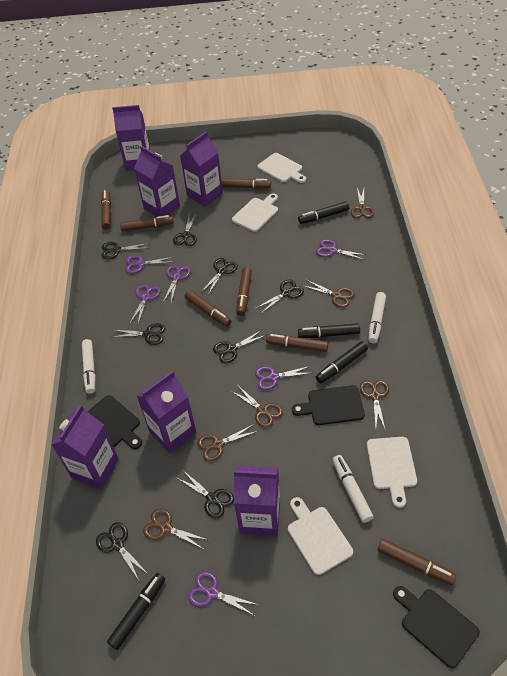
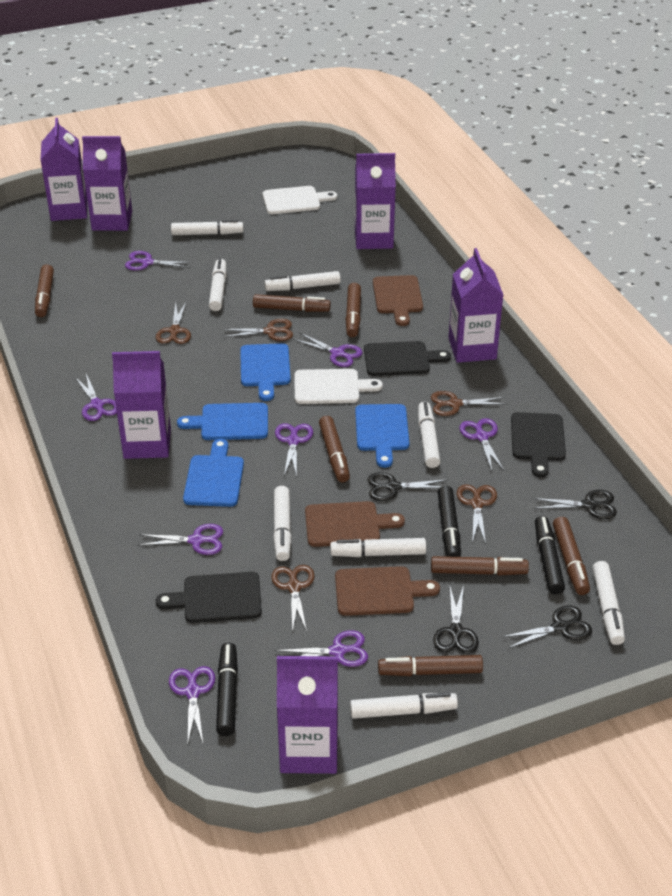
black marker: [107,573,165,650] [298,201,349,224] [298,323,360,338] [316,341,368,383] = 4 -> [216,643,238,736] [438,486,461,557] [535,516,565,594] = 3
black scissors: [96,522,149,582] [102,242,149,259] [113,323,165,345] [173,214,197,246] [177,470,234,518] [201,258,238,295] [213,330,266,363] [256,280,304,313] = 8 -> [367,472,448,501] [433,585,479,654] [502,605,592,649] [533,490,617,519] = 4
blue cutting board: none = 0 -> [177,403,268,440] [183,439,244,507] [240,343,291,401] [355,404,409,468] = 4
brown cutting board: none = 0 -> [305,501,405,547] [335,566,440,616] [373,275,423,326] = 3
brown scissors: [143,509,208,549] [197,424,258,461] [232,386,283,428] [304,280,355,308] [351,188,374,218] [360,380,389,429] = 6 -> [156,302,191,344] [222,319,293,341] [271,565,315,632] [431,391,508,416] [457,484,497,544] = 5
purple scissors: [125,255,173,274] [130,284,161,324] [163,265,191,303] [188,572,259,615] [255,366,311,390] [316,239,366,260] = 6 -> [75,374,117,421] [125,251,193,271] [138,524,223,555] [169,666,215,742] [275,423,313,476] [275,630,368,667] [293,333,363,367] [459,418,504,471] = 8
white cutting board: [232,194,278,232] [257,153,306,183] [288,497,353,575] [367,437,417,508] = 4 -> [263,186,337,214] [294,369,383,404] = 2
white marker: [82,339,95,394] [332,455,374,523] [368,292,386,343] = 3 -> [171,220,243,235] [209,258,226,311] [265,271,341,291] [273,486,292,561] [330,538,426,557] [350,693,458,719] [418,402,441,468] [592,561,625,645] = 8

